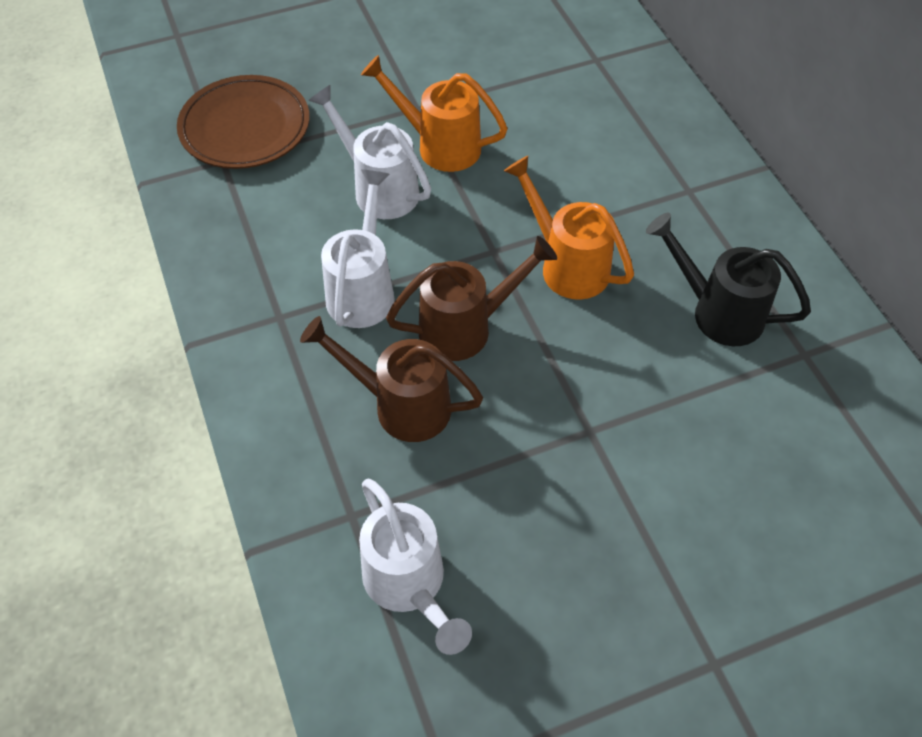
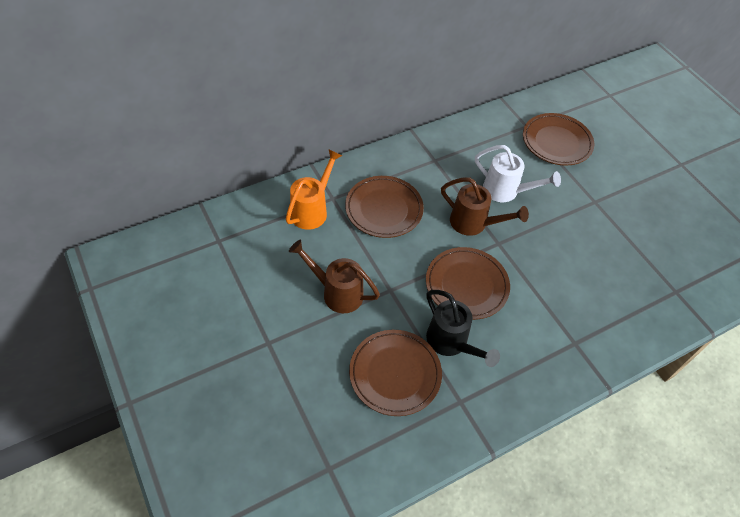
brown plate: [177,75,310,169] = 1 -> [345,176,424,238] [349,330,442,416] [426,247,510,320] [523,113,594,165] = 4
orange watering can: [361,55,508,172] [504,156,634,300] = 2 -> [286,150,342,230] = 1
white watering can: [308,85,431,219] [321,169,394,328] [359,479,472,655] = 3 -> [475,145,561,202] = 1

